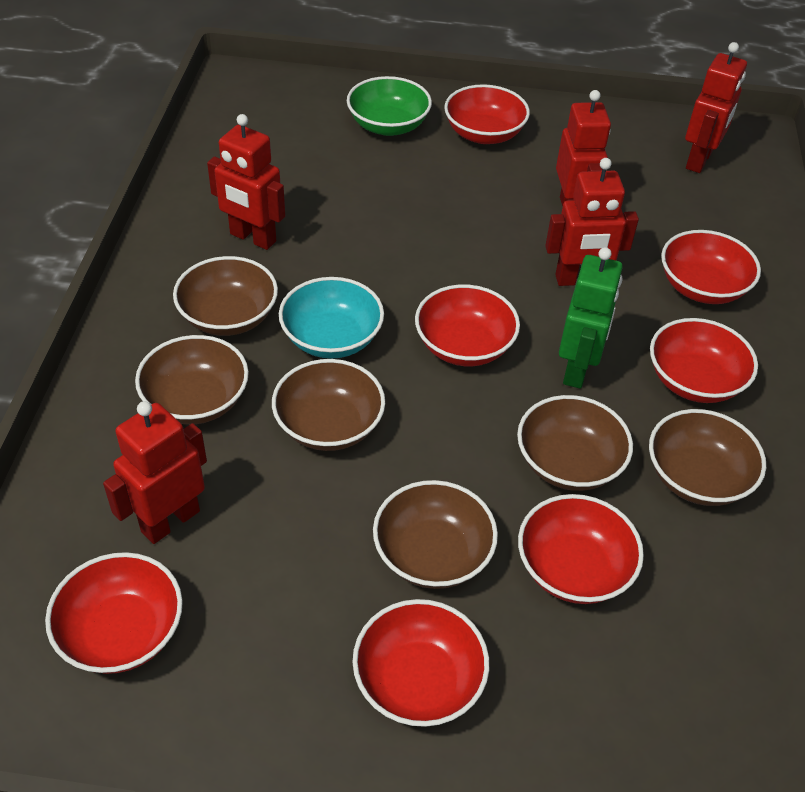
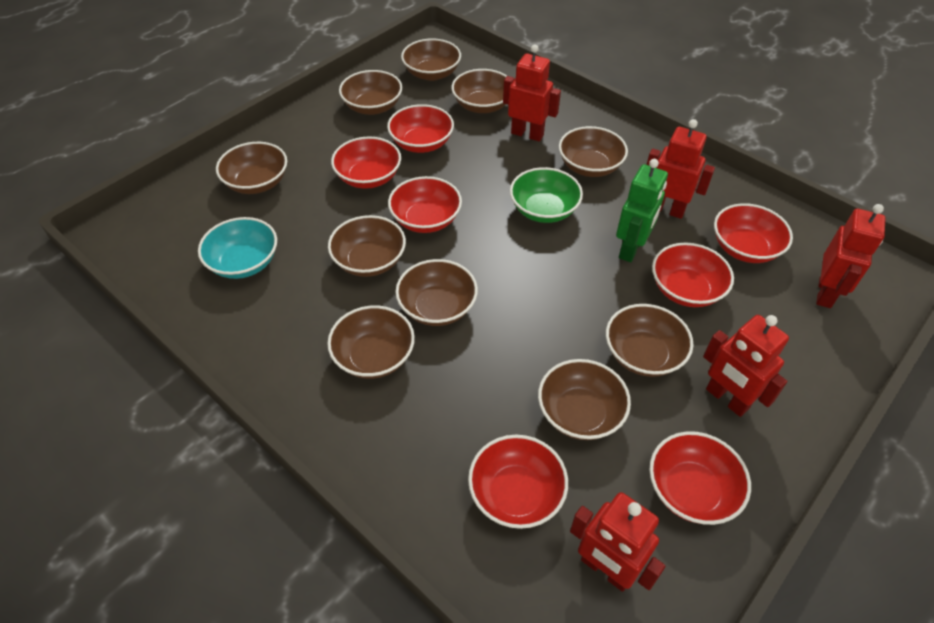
brown bowl: [135,335,249,425] [173,256,278,336] [272,359,385,451] [373,480,498,589] [517,395,633,491] [649,409,766,506] = 6 -> [216,142,287,194] [327,305,415,379] [328,215,406,277] [339,70,402,115] [396,259,478,326] [401,38,461,81] [452,69,507,113] [538,359,631,440] [559,126,628,177] [606,304,693,377] = 10

